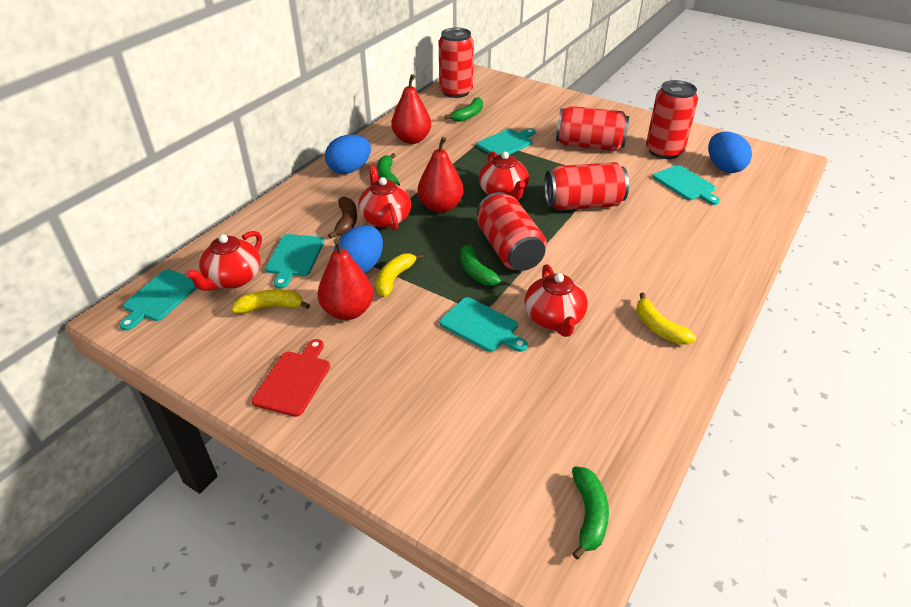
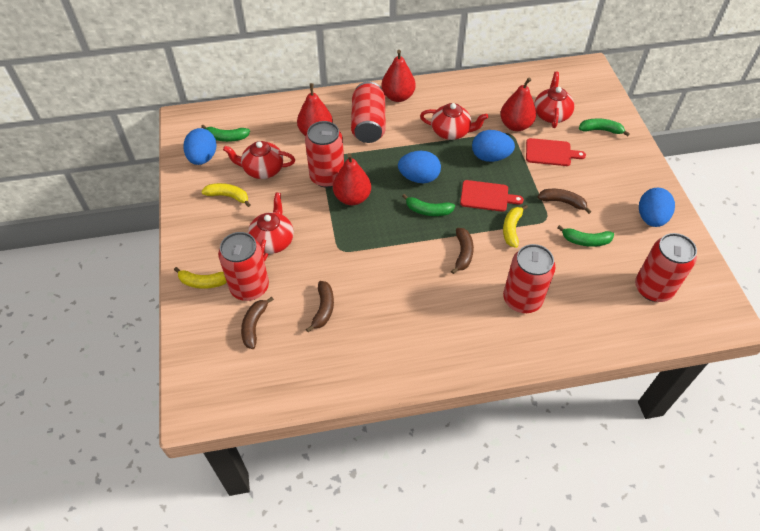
blue egg: [325,135,371,174] [334,225,383,273] [708,132,752,173] = 3 -> [183,128,216,165] [398,151,441,183] [472,130,515,162] [639,188,675,227] = 4
brown banana: [328,197,357,239] = 1 -> [241,297,274,349] [306,281,334,332] [451,228,474,274] [538,189,591,214] = 4
red cutting board: [252,339,330,417] = 1 -> [460,180,524,212] [526,138,586,166] = 2
red pear: [317,238,374,320] [391,74,431,144] [418,137,463,213] = 3 -> [297,83,333,136] [333,153,371,205] [381,50,416,102] [500,77,536,131] = 4
turquoise cutting board: [119,269,197,331] [266,234,324,289] [439,297,528,352] [477,128,536,155] [653,165,720,205] = 5 -> none = 0

